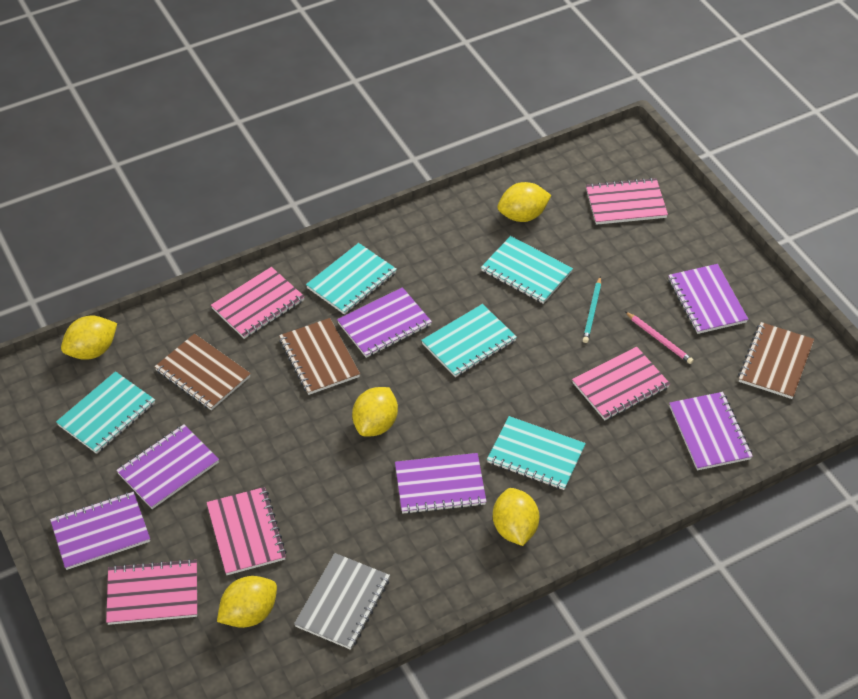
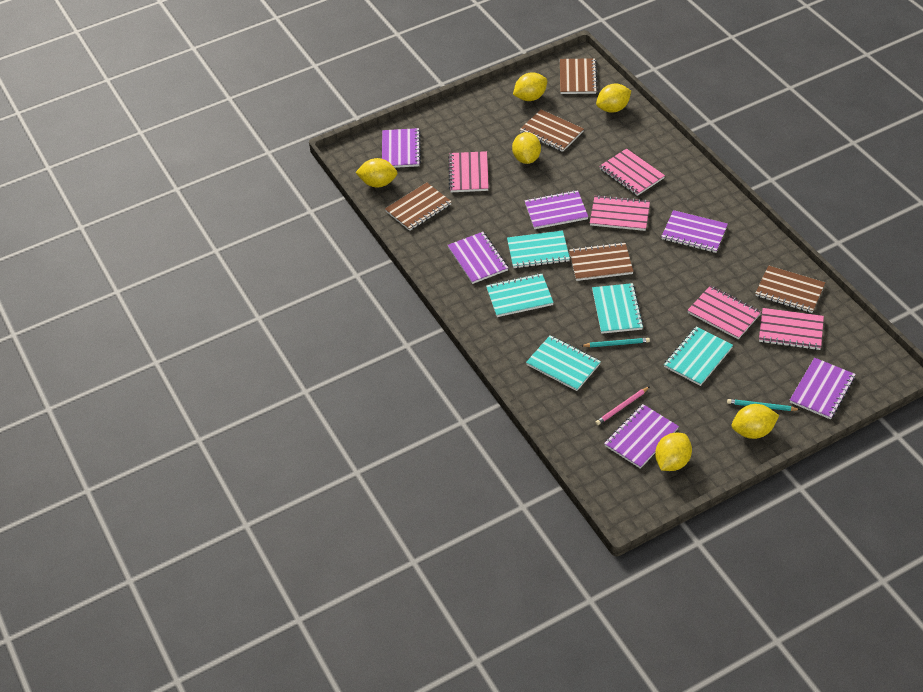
brown notebook: [154,334,251,410] [279,318,360,395] [738,322,814,399] = 3 -> [385,182,452,231] [519,110,584,152] [560,58,598,94] [569,242,633,281] [755,265,825,313] = 5
grey notebook: [294,553,390,650] = 1 -> none = 0
turquoise pencil: [583,276,601,343] = 1 -> [581,338,650,347] [727,399,800,411] = 2
yellow lemon: [61,316,117,360] [217,576,277,628] [352,387,398,437] [493,488,539,546] [497,182,551,222] = 5 -> [355,158,397,187] [512,132,541,164] [513,72,547,101] [596,84,631,113] [655,433,692,471] [732,404,779,439] = 6

